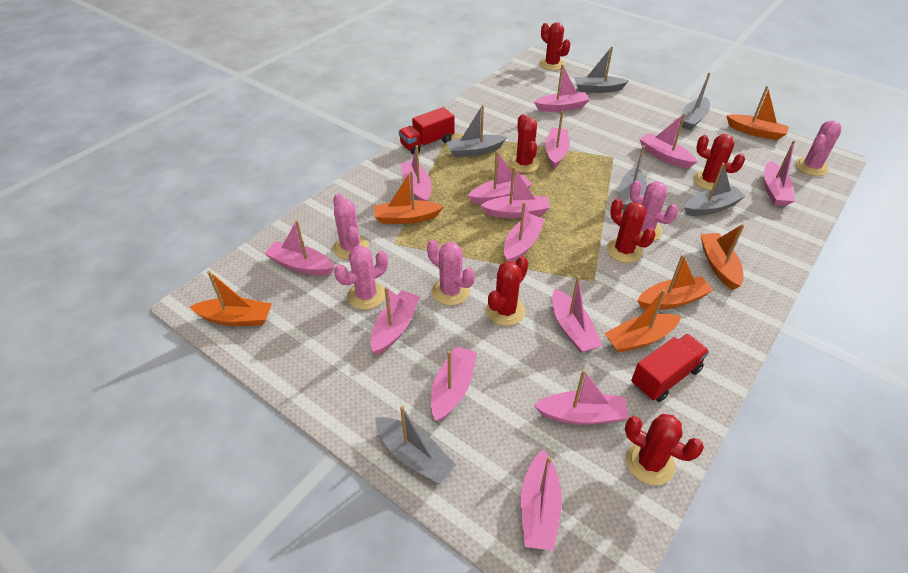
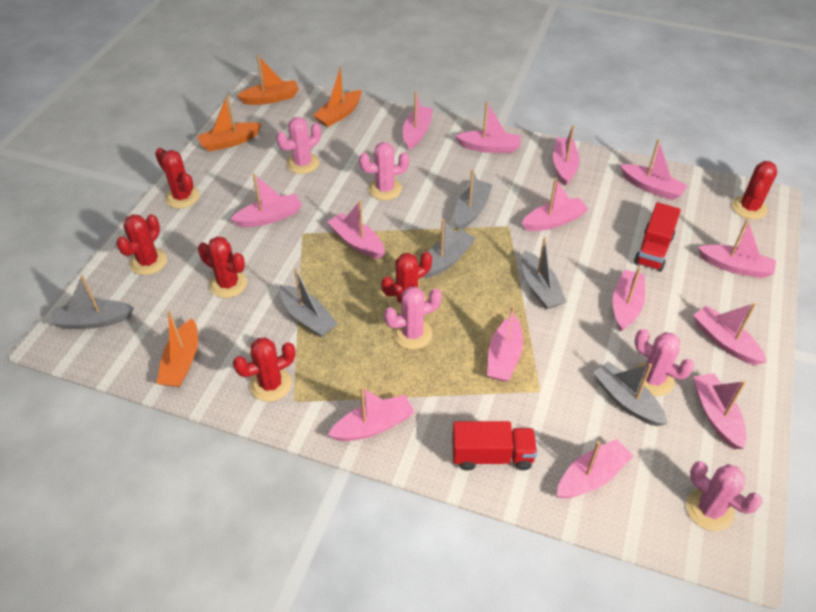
orange boat: [190,271,272,326] [374,171,444,224] [605,289,681,353] [637,255,713,310] [700,224,745,290] [726,86,789,140] = 6 -> [156,311,198,387] [197,95,262,152] [237,55,299,105] [313,66,362,127] = 4

